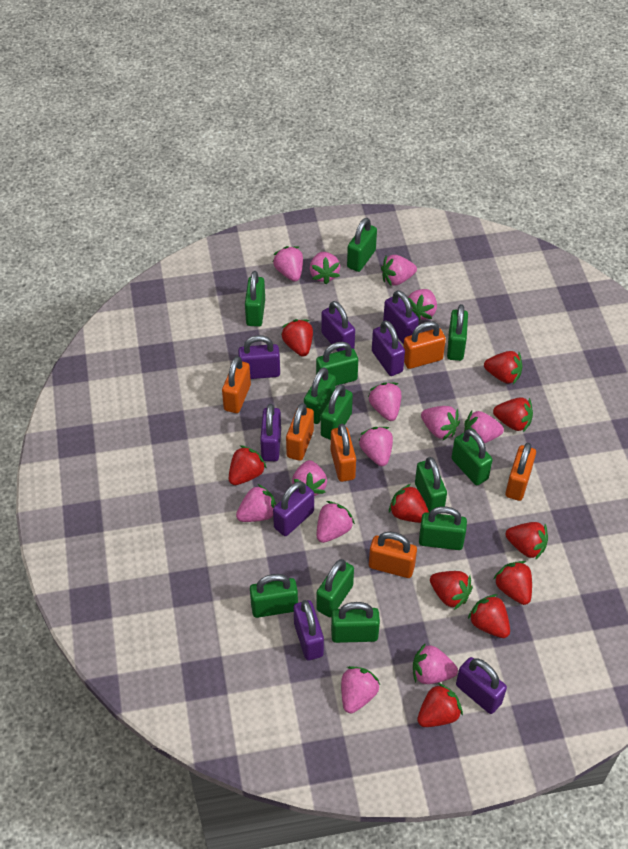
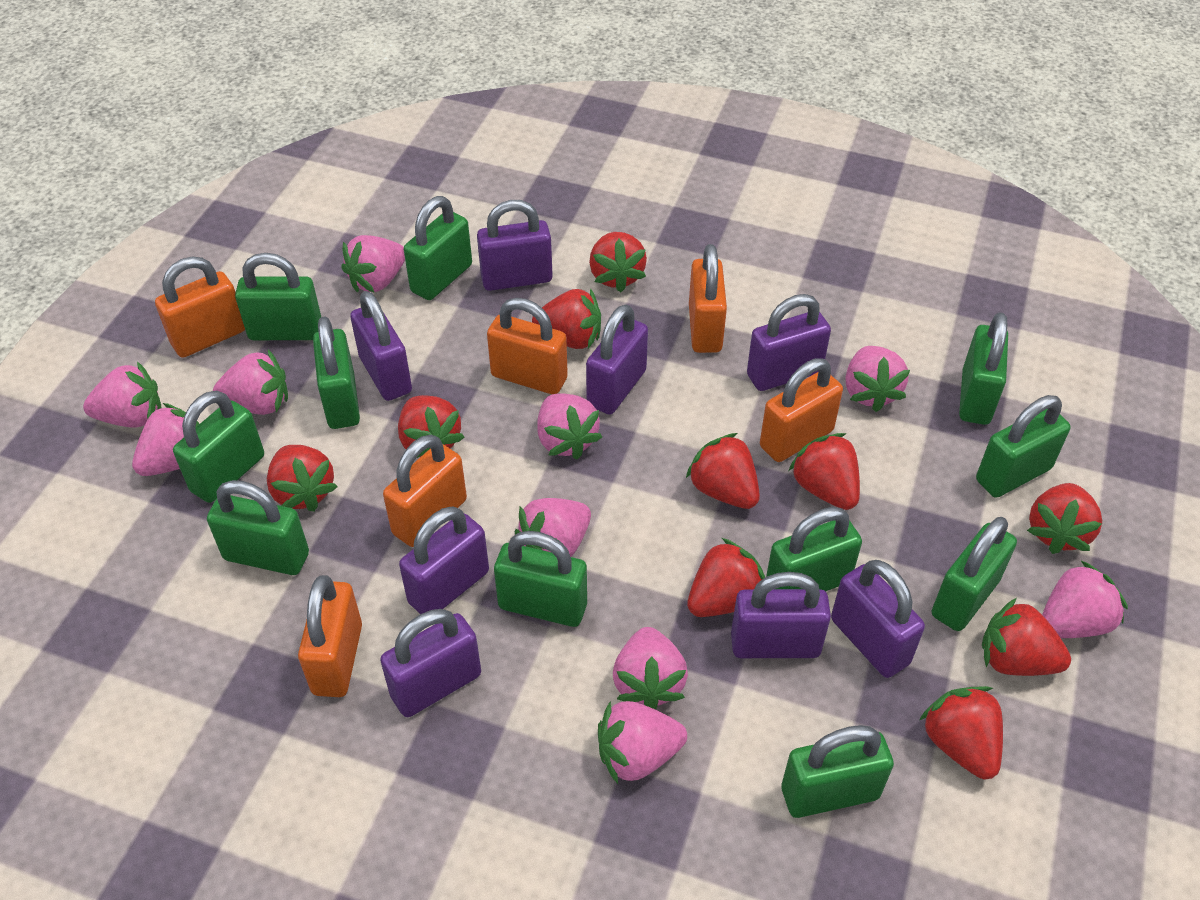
green padlock: [245,271,265,327] [250,574,298,618] [304,367,336,424] [316,342,358,386] [316,559,354,617] [321,384,353,440] [331,602,380,643] [347,218,377,272] [415,457,447,513] [419,506,467,550] [447,304,468,361] [451,429,493,485] = 12 -> [173,391,264,503] [207,480,309,575] [235,253,321,340] [313,317,360,429] [404,196,472,300] [494,531,587,627] [766,507,862,591] [781,725,894,818] [932,517,1017,631] [959,312,1008,425] [976,395,1071,498] = 11
pink strawberry: [236,484,276,522] [273,246,303,282] [292,460,327,496] [310,252,340,284] [317,501,355,543] [341,666,380,713] [359,427,393,466] [368,382,401,421] [381,255,417,286] [408,289,437,321] [413,643,458,684] [421,406,460,440] [464,411,504,443] = 13 -> [83,362,161,428] [132,403,199,476] [213,350,288,415] [341,235,405,293] [515,498,591,557] [537,393,602,460] [598,701,687,784] [613,627,688,710] [846,346,910,412] [1042,561,1128,638] = 10

